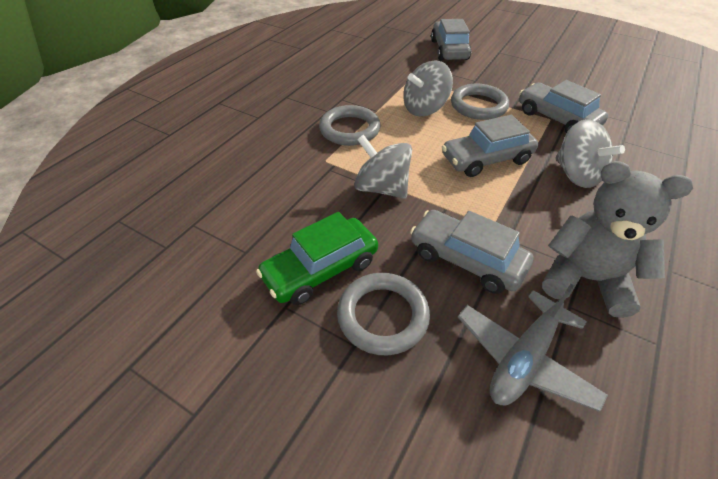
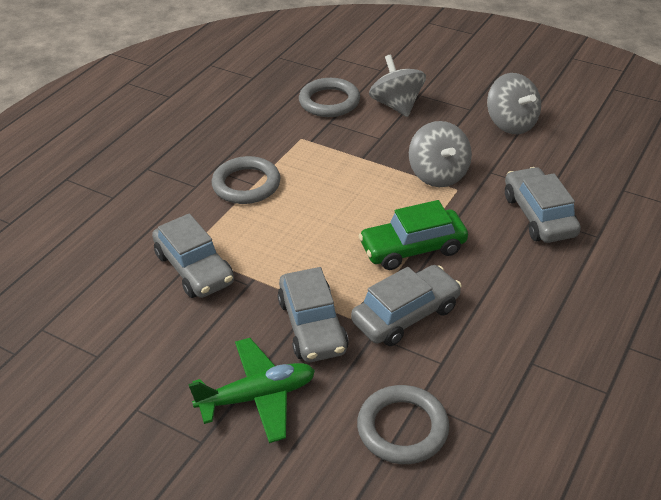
green plane: none = 0 -> [188,338,315,443] = 1
grey plane: [458,284,608,412] = 1 -> none = 0
grey teddy bear: [542,161,693,318] = 1 -> none = 0

